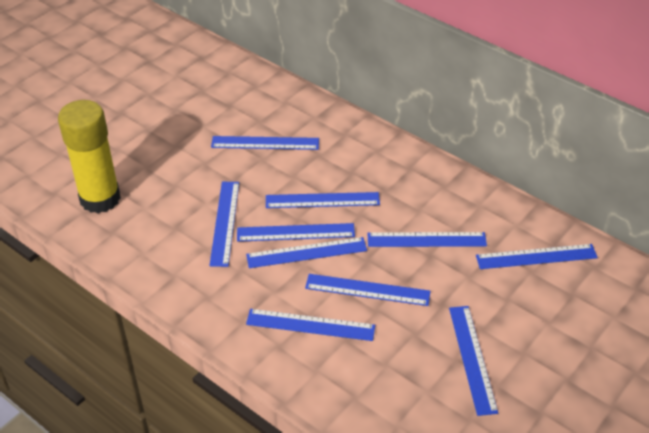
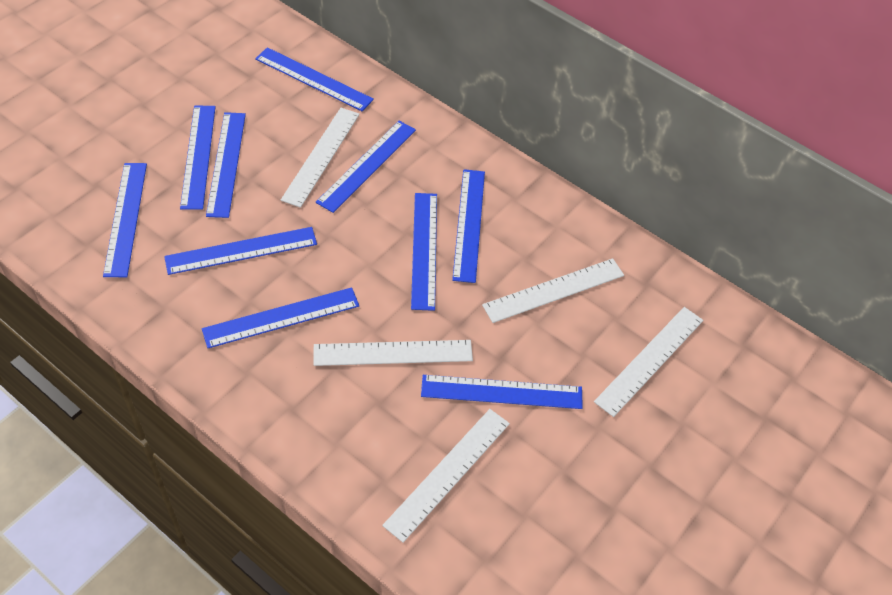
white ruler: none = 0 -> [281,108,360,208] [314,340,473,366] [382,409,510,542] [482,258,624,323] [594,307,703,417] = 5
yellow glue stick: [58,100,121,213] = 1 -> none = 0

